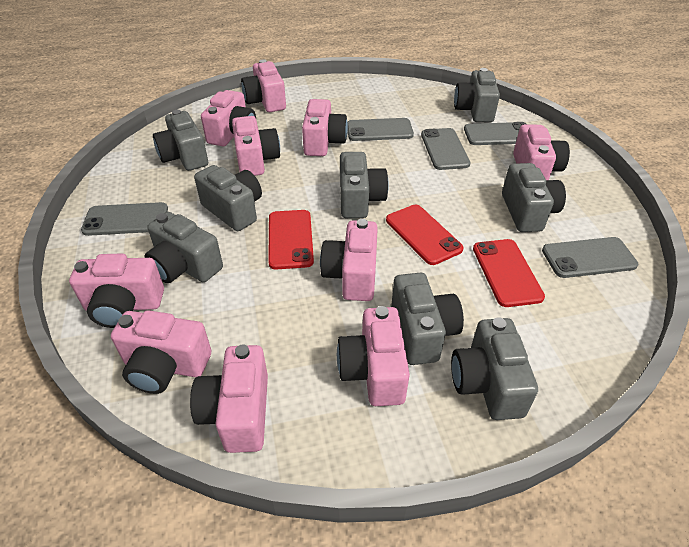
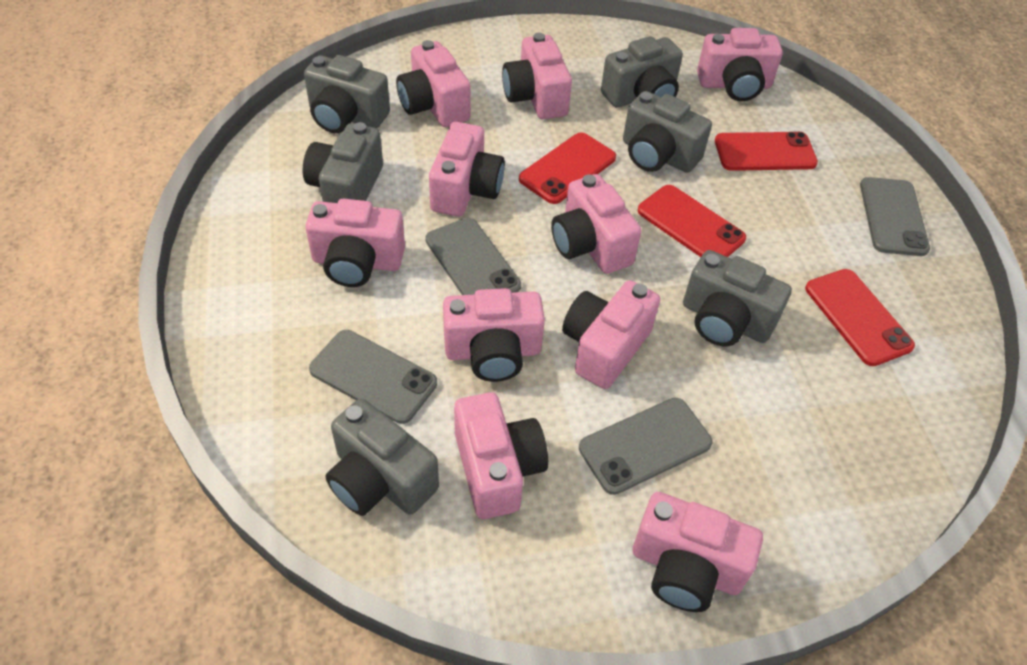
grey camera: [144,212,223,283] [153,110,208,171] [194,165,262,231] [340,152,389,218] [391,273,464,365] [451,317,538,420] [454,68,500,122] [502,163,566,232] = 8 -> [303,122,383,203] [304,55,390,133] [326,399,439,516] [601,36,683,108] [623,91,712,173] [683,250,792,346] = 6
grey phone: [81,202,168,236] [348,118,414,141] [421,128,471,170] [464,122,526,145] [542,237,639,278] = 5 -> [309,330,437,424] [425,218,521,295] [579,398,712,495] [860,177,930,256] = 4
red phone: [268,210,314,269] [386,205,464,265] [473,239,545,307] = 3 -> [519,132,616,204] [638,185,746,257] [715,132,818,171] [805,269,915,366] = 4

